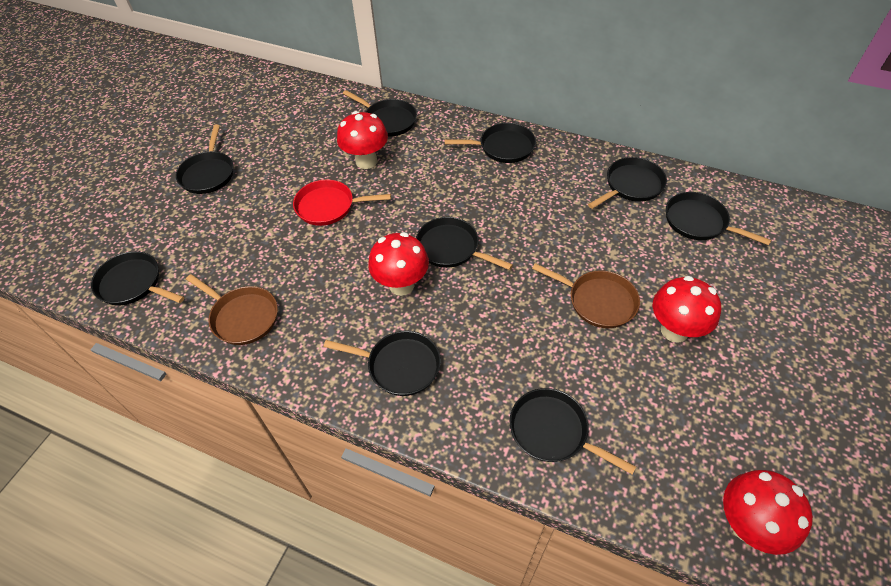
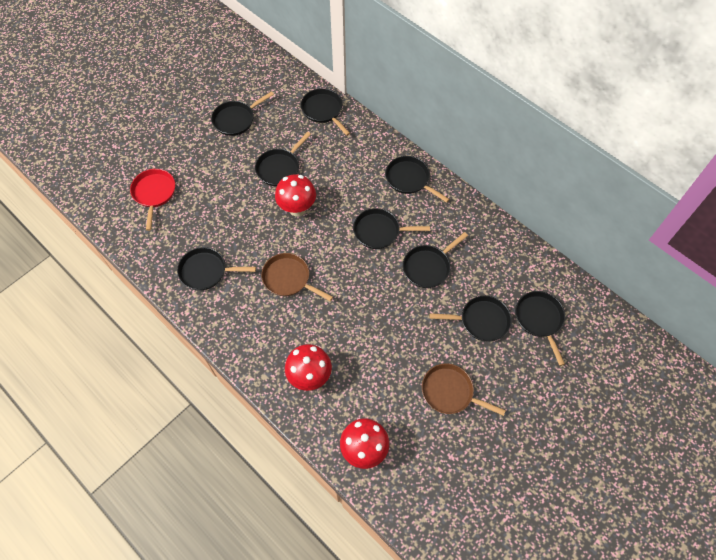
red mushroom: [337,111,388,169] [368,232,429,296] [653,276,721,343] [723,470,813,555] = 4 -> [275,174,316,216] [285,344,332,391] [340,419,389,469] = 3

